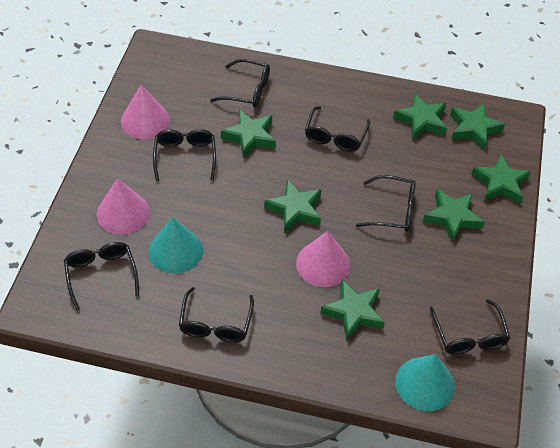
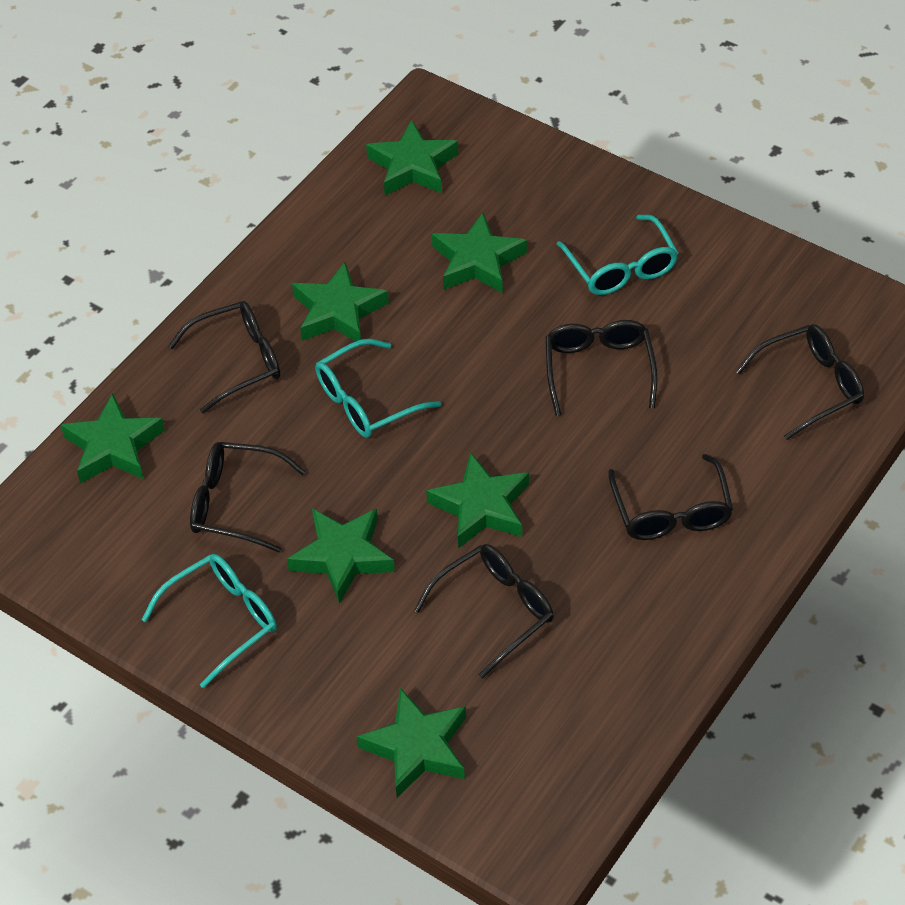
black glasses: [64,242,139,311] [153,129,216,182] [179,287,254,342] [210,59,270,108] [305,106,370,152] [356,175,416,232] [430,299,510,354] = 7 -> [169,301,280,413] [190,442,306,553] [414,544,554,679] [545,320,657,416] [608,454,733,540] [736,324,864,440] = 6
pink cone: [97,178,150,235] [121,85,170,139] [296,231,351,287] = 3 -> none = 0
turquoise cone: [148,217,203,274] [395,354,455,411] = 2 -> none = 0
turquoise glasses: none = 0 -> [142,554,277,688] [315,339,441,438] [557,215,678,295] = 3

